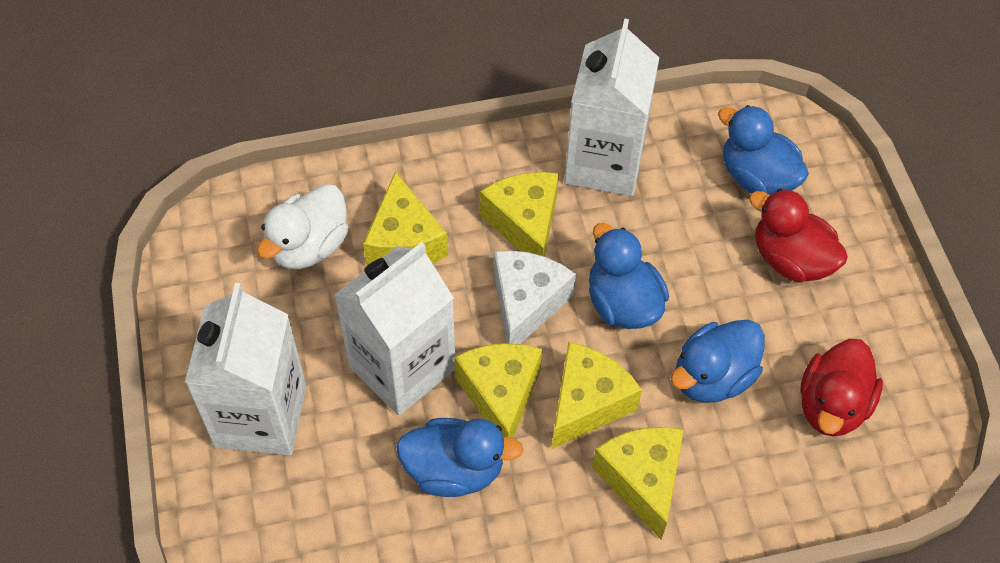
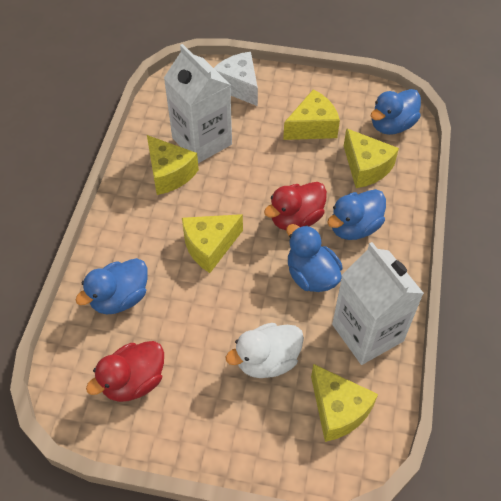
white carton: [185,283,306,455] [335,242,455,416] [564,18,659,196] = 3 -> [164,44,232,163] [332,242,424,365] = 2

